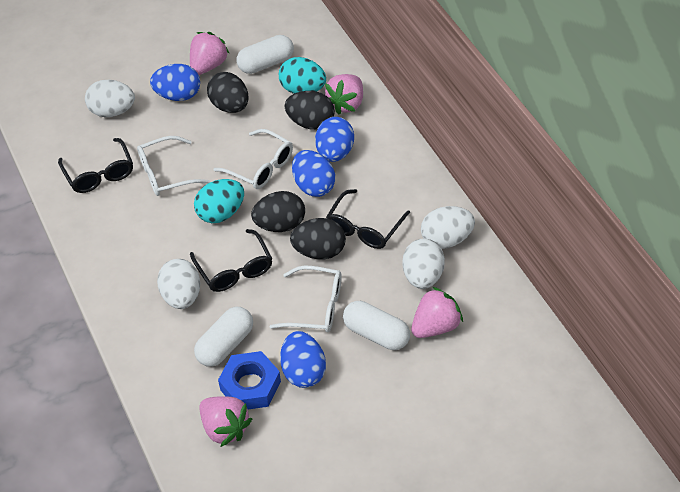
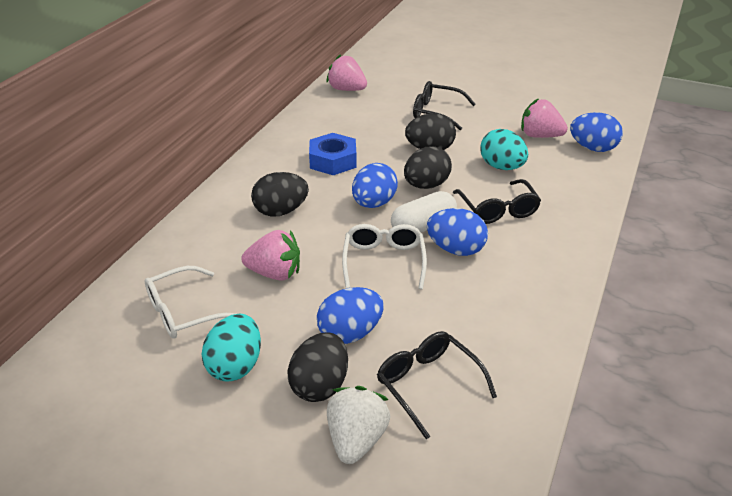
pink strawberry: [190,32,230,75] [199,396,252,447] [325,74,363,115] [411,287,463,338] = 4 -> [241,230,300,281] [326,54,367,91] [521,99,568,138] = 3
white capsule: [194,307,253,367] [237,35,294,74] [343,301,410,350] = 3 -> [391,191,457,232] = 1
white egg: [85,80,135,117] [157,259,200,309] [402,239,445,289] [421,206,475,249] = 4 -> none = 0
white glasses: [137,136,210,196] [213,129,293,189] [269,265,342,332] = 3 -> [145,266,236,339] [342,224,427,289] = 2
white strawberry: none = 0 -> [327,386,390,464] = 1

